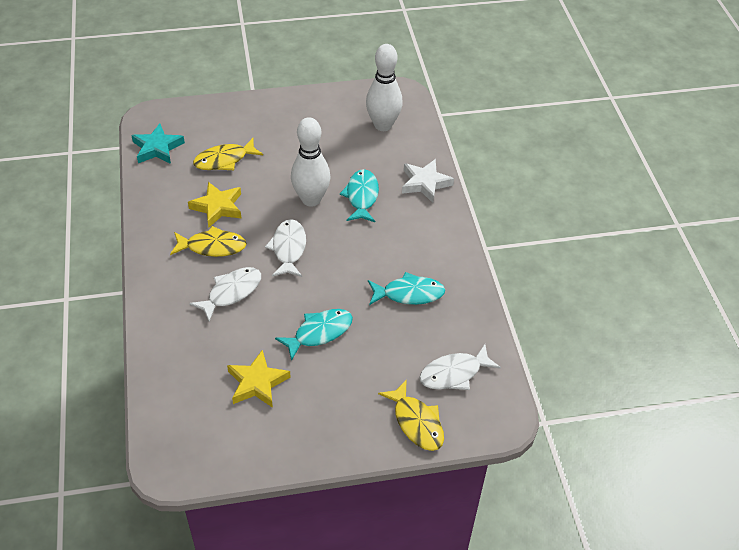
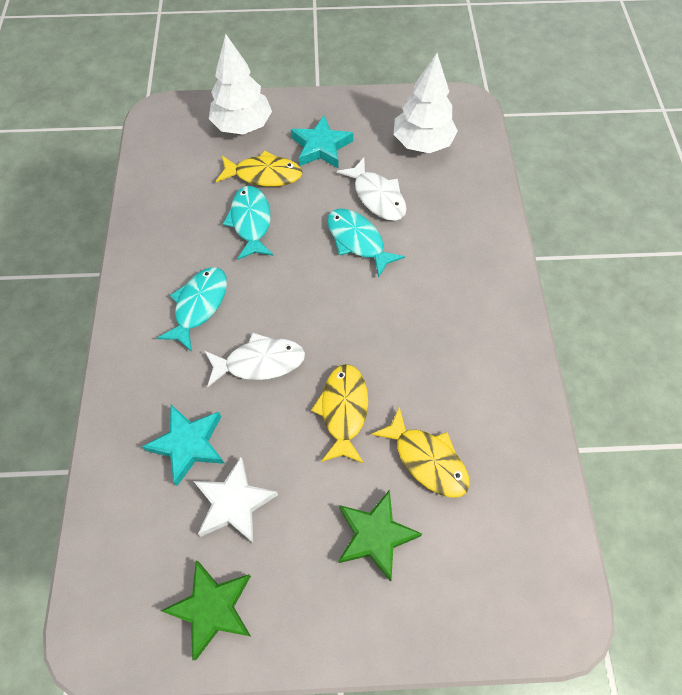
green star: none = 0 -> [161,560,251,660] [338,490,422,582] = 2
turquoise star: [131,123,185,164] = 1 -> [142,405,225,486] [291,115,353,168] = 2
white bowling pin: [291,117,331,207] [366,44,403,131] = 2 -> none = 0
white fish: [189,267,261,322] [265,219,306,277] [419,344,501,390] = 3 -> [205,332,305,387] [337,158,407,221] = 2
white tree: none = 0 -> [209,34,272,134] [394,53,458,153] = 2
yellow star: [188,182,242,227] [227,350,291,408] = 2 -> none = 0

